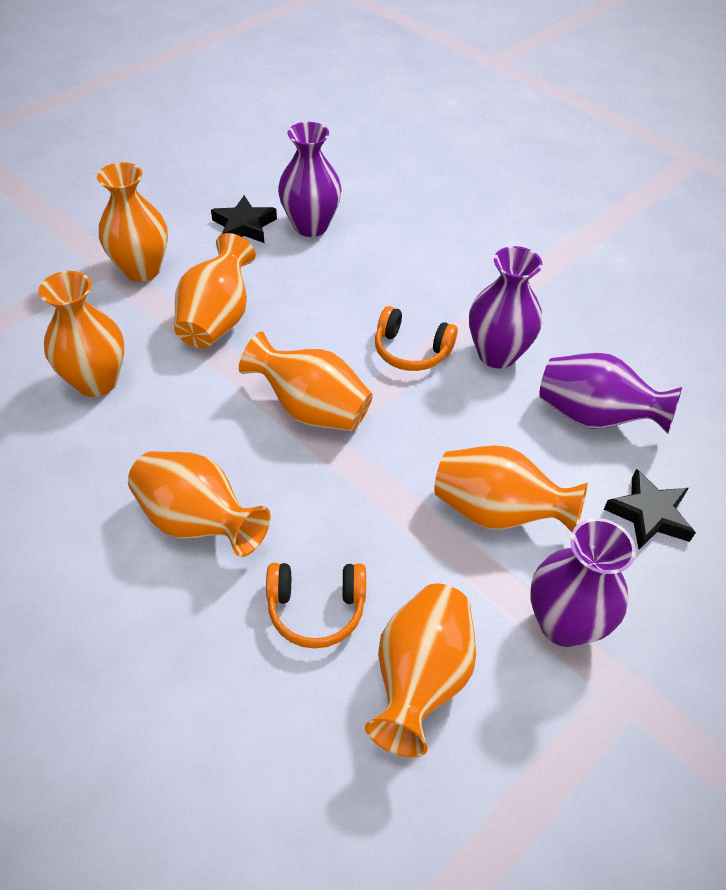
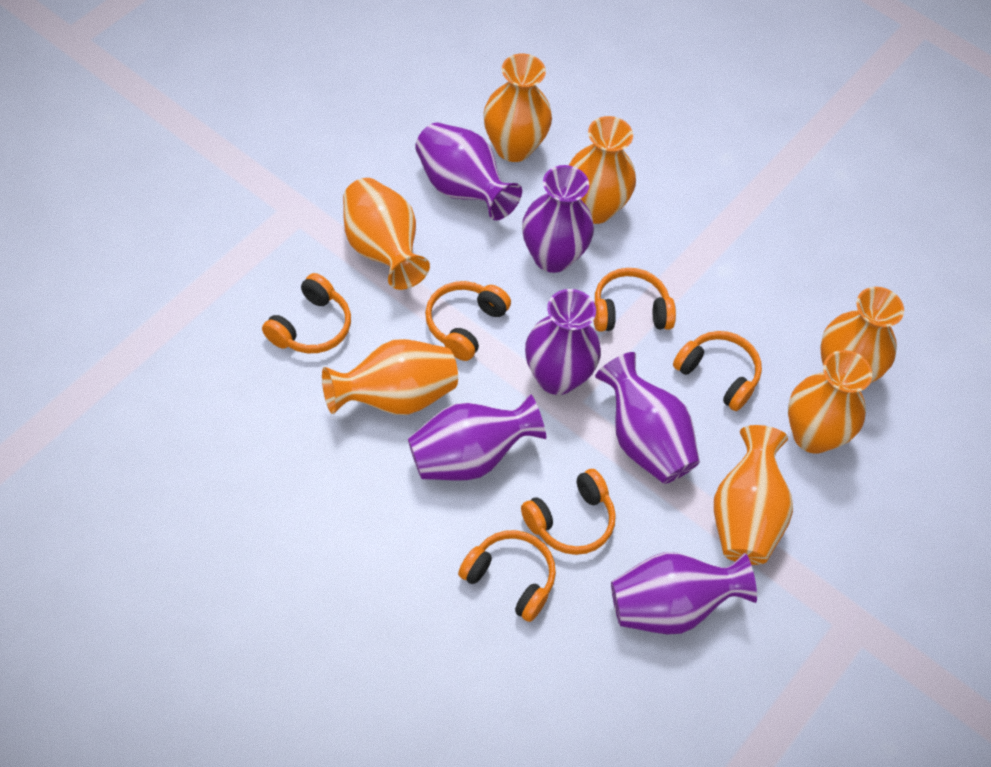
black star: [211,196,277,243] [604,469,696,549] = 2 -> none = 0
orange headphones: [266,563,366,649] [375,306,458,371] = 2 -> [262,273,351,353] [425,281,511,361] [458,530,556,622] [521,469,616,555] [593,268,676,332] [673,331,762,411] = 6
purple vase: [278,122,342,237] [469,246,542,368] [530,518,636,647] [539,353,682,434] = 4 -> [408,394,546,480] [415,122,522,220] [522,165,594,273] [525,289,601,395] [595,352,700,484] [611,552,757,634] = 6

